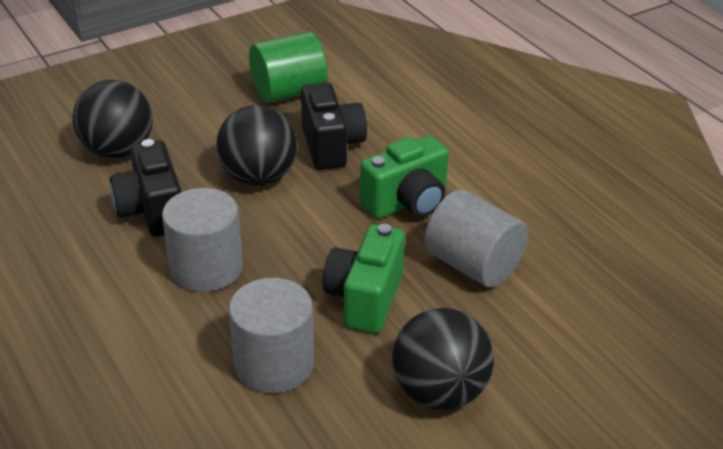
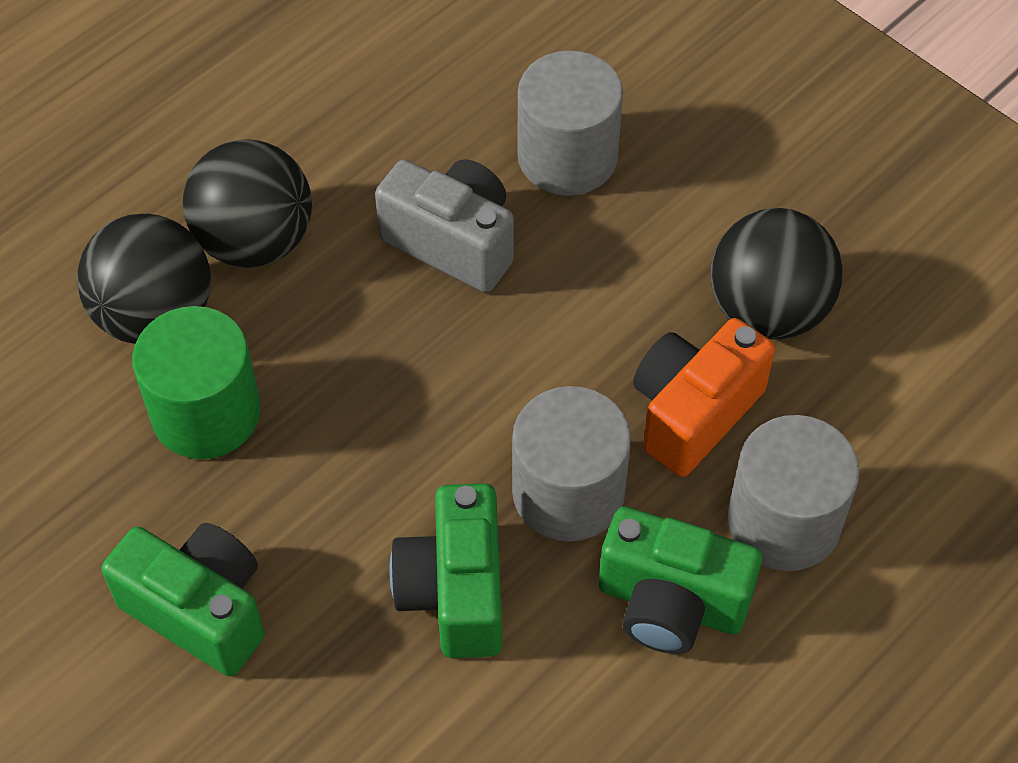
black camera: [110,139,181,237] [301,82,367,170] = 2 -> none = 0
green camera: [323,224,405,334] [360,135,449,218] = 2 -> [102,523,264,676] [389,483,502,658] [598,506,762,654] = 3
grey camera: none = 0 -> [375,159,514,293] = 1
orange camera: none = 0 -> [633,318,775,477] = 1

